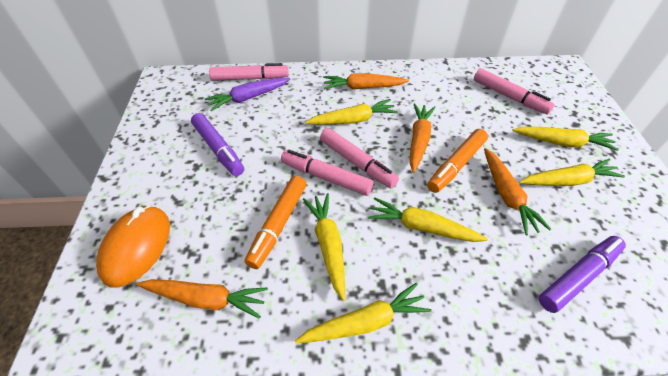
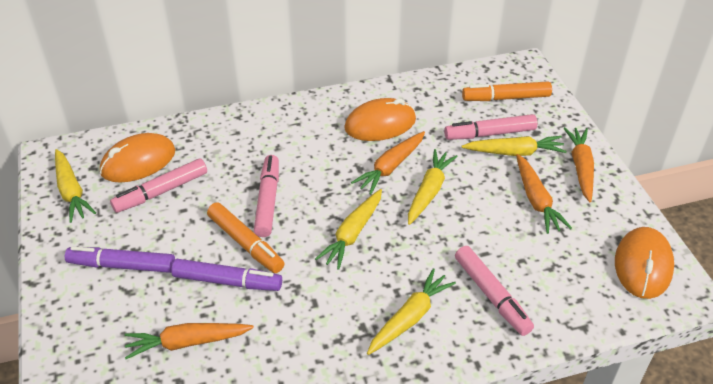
orange mouse: [96,205,170,287] = 1 -> [100,133,176,183] [344,98,416,141] [615,227,674,299] = 3
purple carrot: [204,78,290,111] = 1 -> none = 0
yellow carrot: [295,283,431,344] [303,193,345,301] [305,99,398,125] [368,197,488,242] [512,127,619,151] [519,158,625,186] = 6 -> [55,149,96,223] [315,189,382,270] [367,268,456,355] [408,149,458,225] [462,136,567,156] = 5

